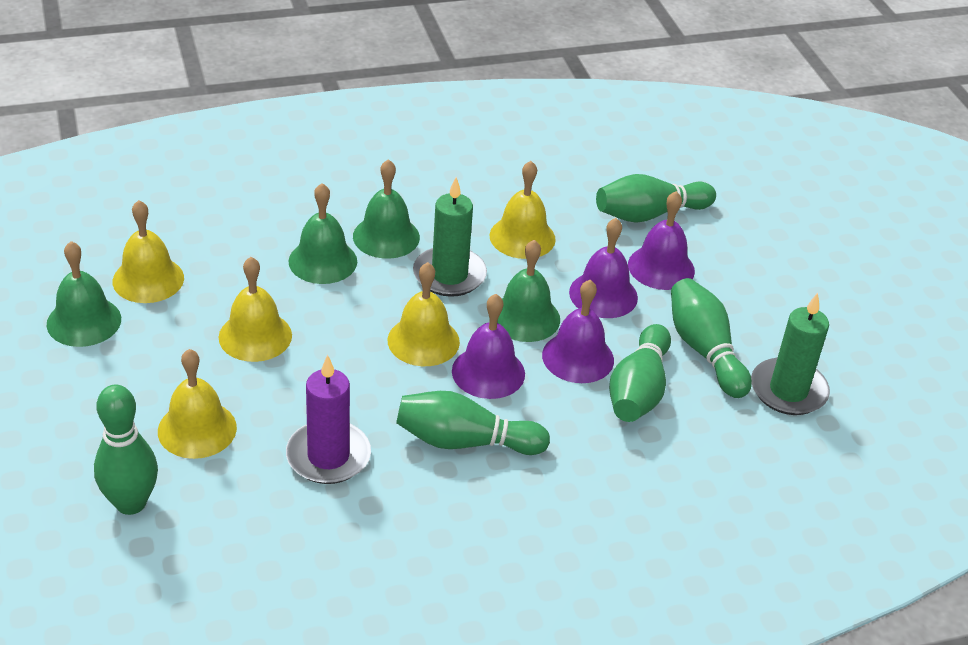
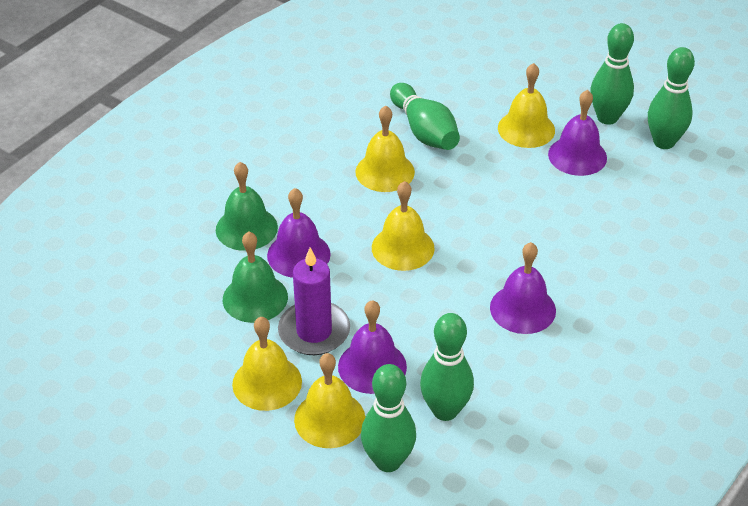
green bell: [46,241,121,347] [288,183,357,284] [353,159,420,259] [497,240,560,342] = 4 -> [216,162,278,251] [223,231,288,323] = 2
green candle: [413,177,487,297] [751,293,830,415] = 2 -> none = 0

